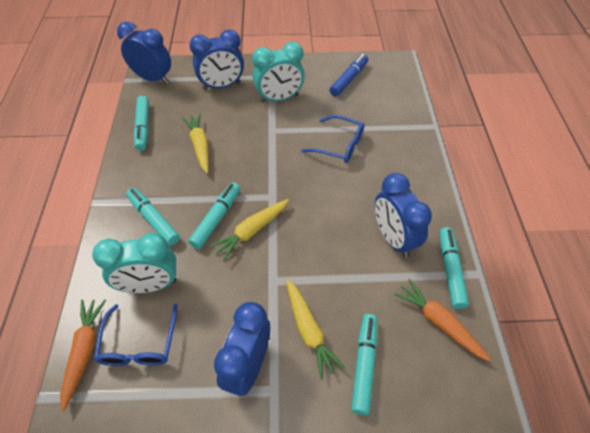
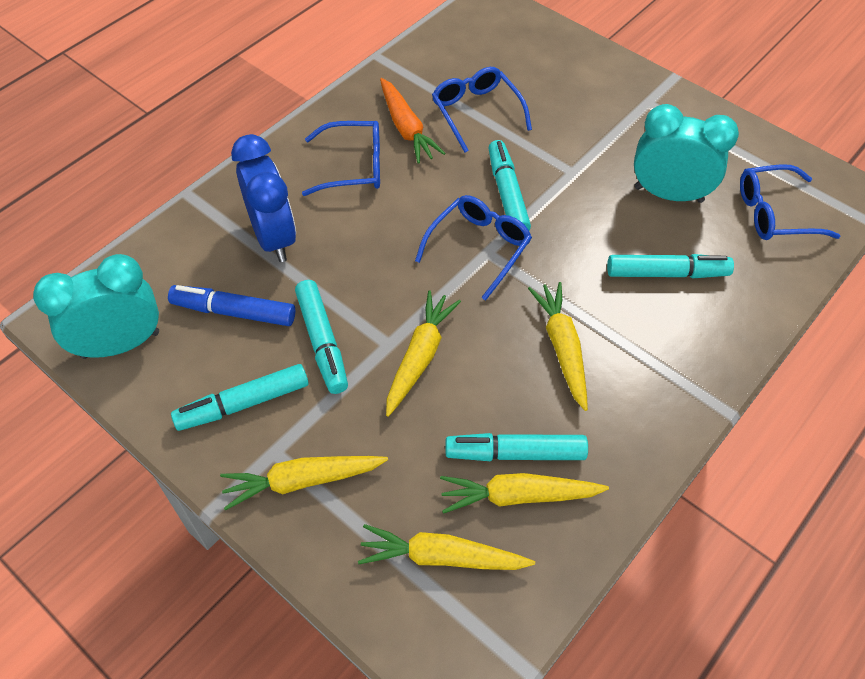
blue clock: [117,22,171,84] [189,29,244,90] [214,302,270,396] [375,173,432,257] = 4 -> [231,134,296,262] = 1
blue glasses: [94,303,178,366] [301,115,364,163] = 2 -> [302,121,380,196] [415,195,532,301] [432,67,532,153] [740,164,840,240] = 4
orange carrot: [60,300,106,412] [394,279,491,362] = 2 -> [380,78,446,164] = 1
yellow carrot: [182,113,209,173] [210,199,289,261] [286,279,345,380] = 3 -> [220,456,388,511] [358,524,535,570] [386,290,461,417] [440,473,609,514] [528,282,588,411] = 5

